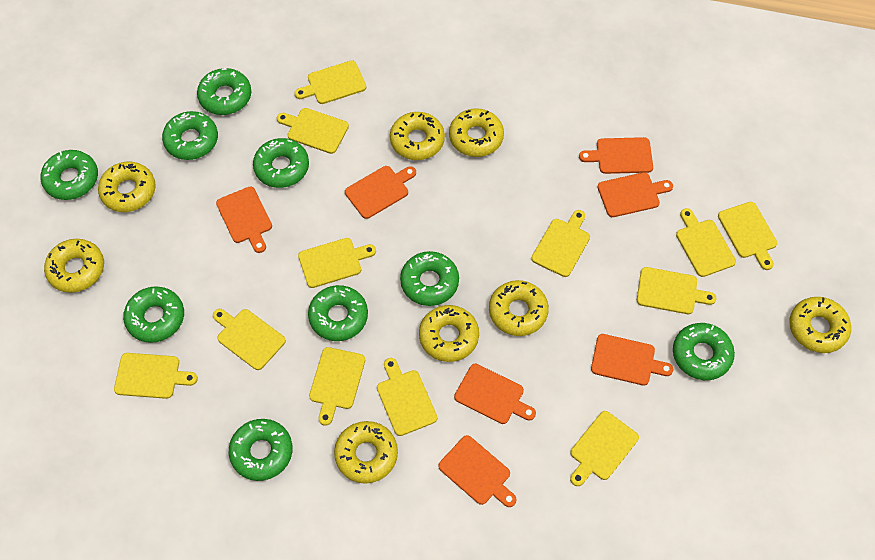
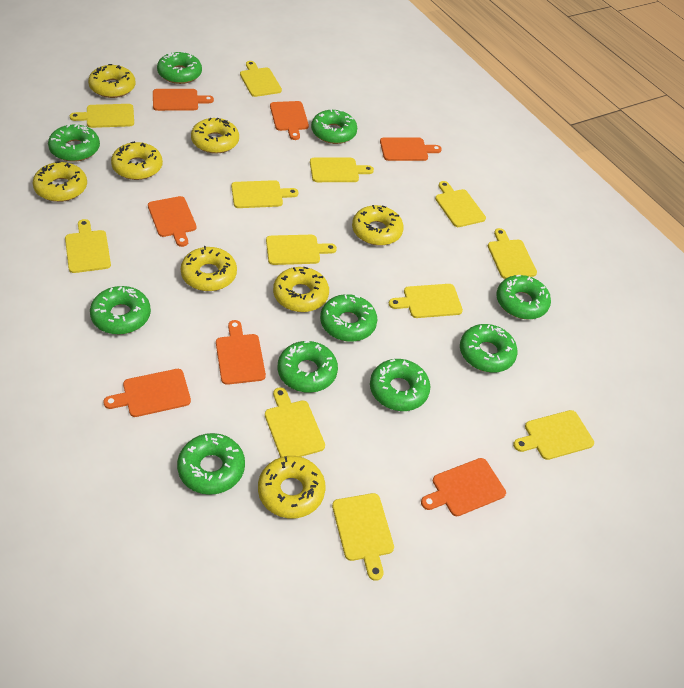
green donut: [41,150,98,200] [123,286,184,343] [162,111,218,160] [197,68,251,115] [229,419,292,481] [253,138,309,188] [308,285,368,341] [400,251,459,306] [673,323,735,380] = 9 -> [48,124,100,162] [90,286,151,334] [157,51,202,84] [177,433,245,495] [278,341,338,393] [311,109,357,144] [320,294,377,342] [370,359,430,411] [460,324,517,373] [496,275,551,320] = 10

